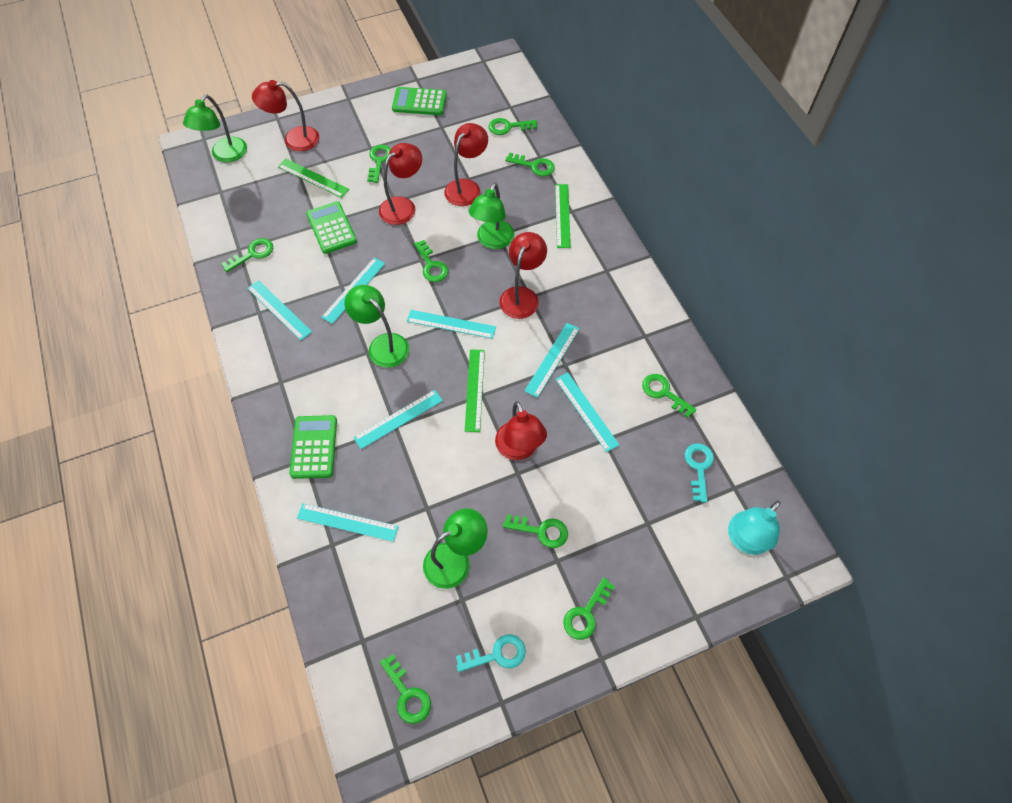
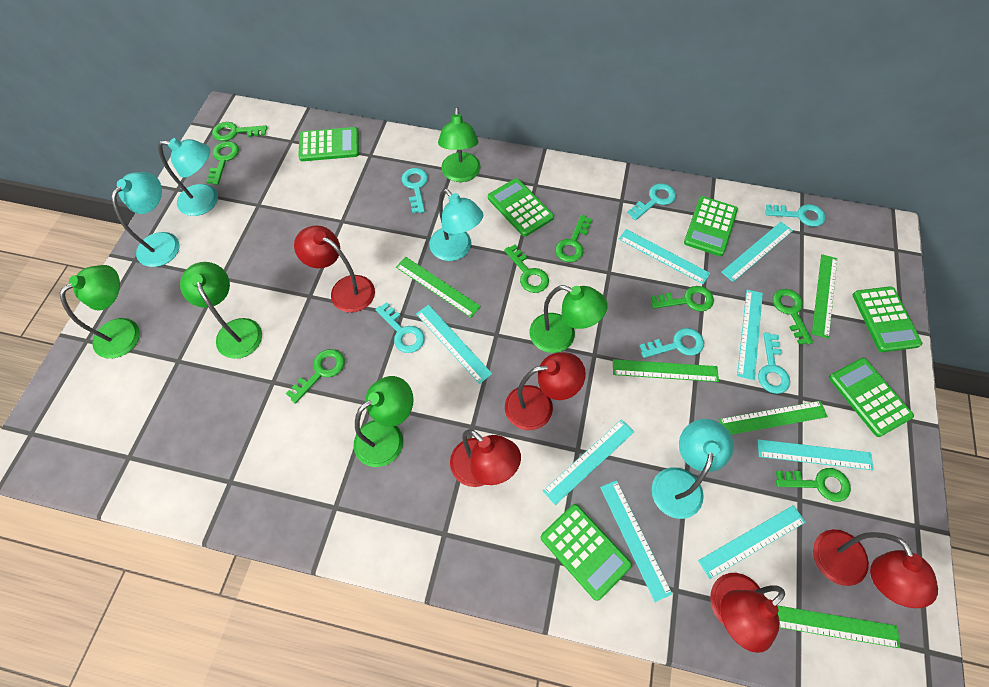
green calculator: [290,415,337,479] [306,201,357,254] [392,87,447,115] = 3 -> [298,127,359,161] [488,178,554,237] [540,504,632,601] [684,196,738,256] [829,358,914,437] [853,286,922,352] = 6
green key: [221,238,273,272] [367,145,391,183] [380,654,431,724] [414,240,448,282] [489,118,537,135] [503,514,568,548] [505,153,555,176] [563,577,615,640] [642,374,696,418] = 9 -> [206,141,239,185] [212,122,267,141] [286,349,345,404] [504,244,549,293] [555,215,592,262] [651,286,714,311] [773,289,813,345] [776,468,851,502] = 8
green lamp: [183,95,247,162] [344,285,409,368] [423,508,488,589] [469,183,514,249] = 4 -> [60,265,140,359] [180,262,262,359] [354,376,413,467] [438,107,481,182] [530,285,608,353] = 5
green ruler: [278,159,349,198] [465,349,485,432] [555,184,571,248] = 3 -> [396,257,481,318] [613,359,719,382] [718,401,828,435] [777,605,900,648] [812,254,837,339] = 5
turquoise key: [456,634,526,672] [684,443,714,503] = 2 -> [376,302,425,353] [402,168,428,213] [627,183,676,220] [640,328,704,358] [758,333,790,394] [765,204,826,227] = 6
turquoise lamp: [728,501,780,555] = 1 -> [111,172,179,267] [158,138,218,216] [429,189,483,261] [652,419,734,519] = 4
turquoise ruler: [247,280,312,340] [297,503,399,542] [321,258,385,324] [353,390,443,449] [407,310,496,339] [525,323,580,398] [555,372,619,452] = 7 -> [416,305,492,384] [543,419,634,505] [600,480,672,602] [619,229,710,284] [698,505,806,579] [721,222,793,282] [737,290,763,380] [758,439,874,470] = 8

